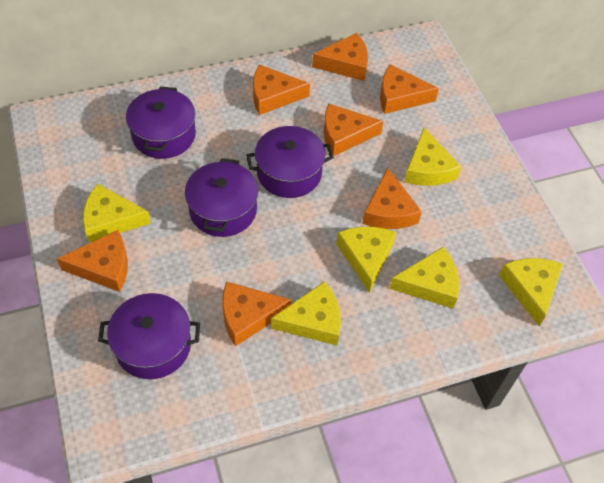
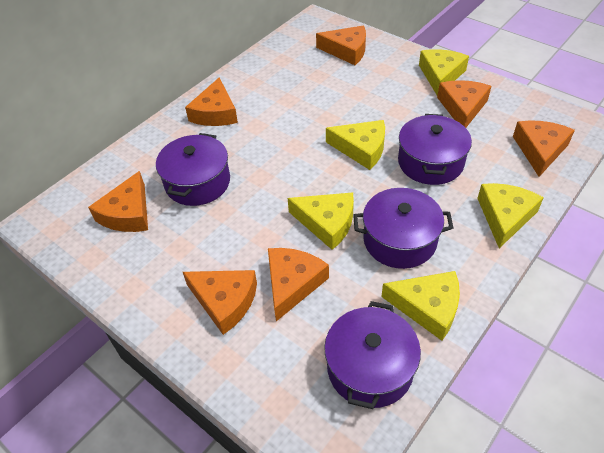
yellow cheese: [83,184,151,242] [271,281,341,345] [336,227,396,293] [389,247,459,309] [404,127,461,186] [499,258,563,326] = 6 -> [288,192,354,250] [326,120,385,170] [381,271,460,341] [419,49,469,95] [477,183,544,248] = 5

